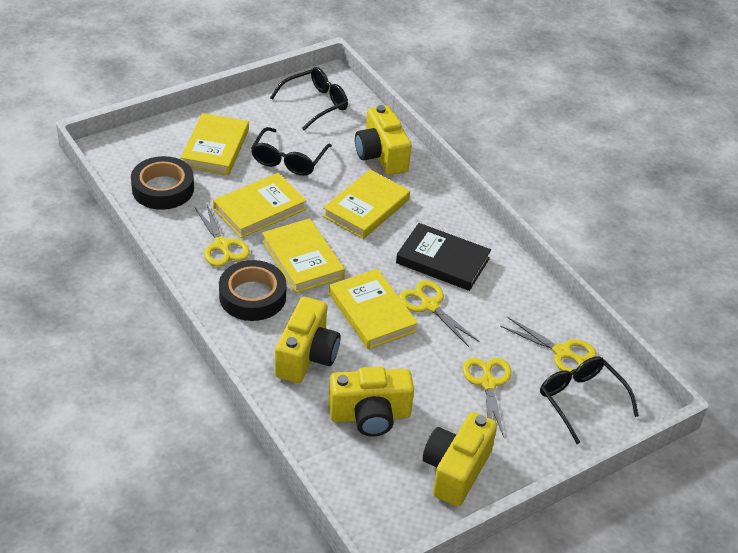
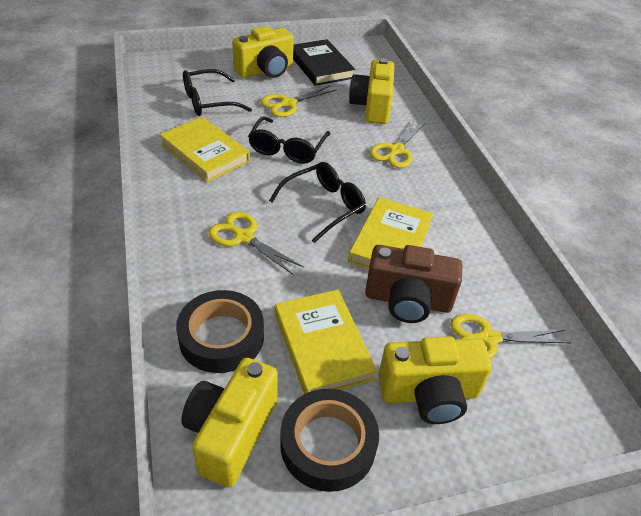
brown camera: none = 0 -> [365,245,463,323] = 1
yellow book: [180,113,249,175] [213,173,307,238] [262,218,345,293] [323,169,410,239] [329,269,418,349] = 5 -> [160,117,250,182] [275,290,377,394] [348,197,433,269] = 3

